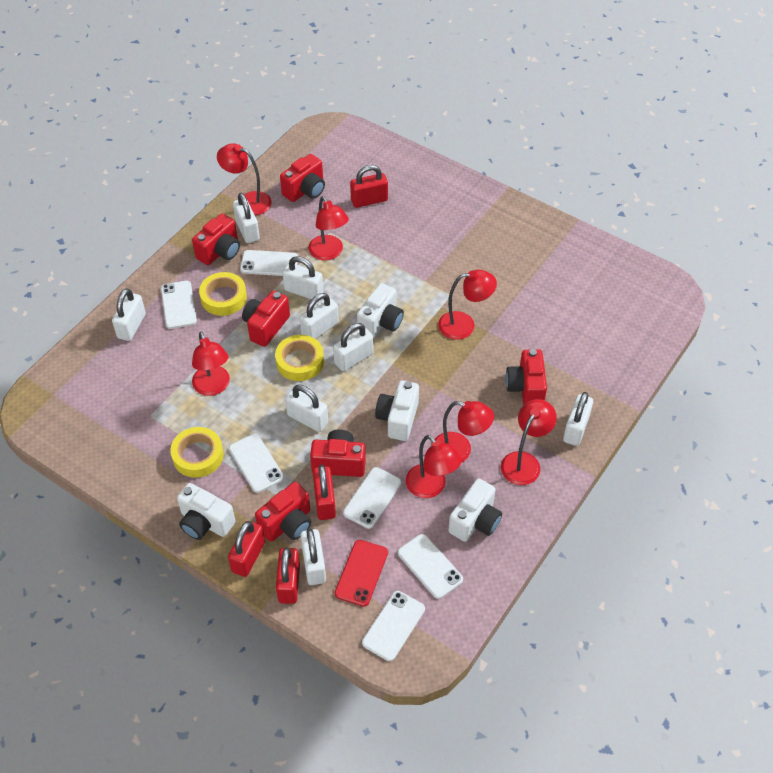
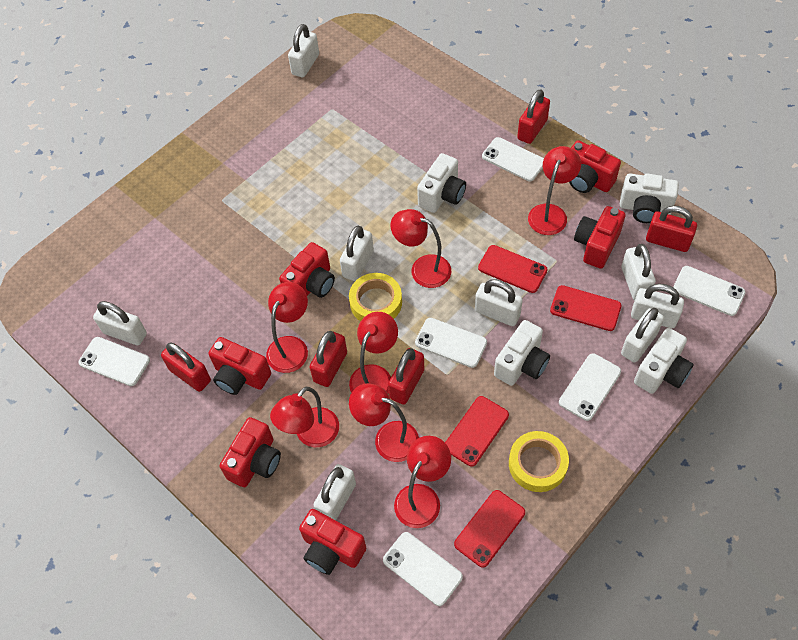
red padlock: [228,521,265,577] [276,547,300,604] [313,465,336,520] [350,165,388,208] = 4 -> [161,342,211,392] [310,331,347,387] [388,348,424,405] [517,89,550,144] [646,206,697,252] = 5
red phone: [335,540,388,607] = 1 -> [445,396,509,467] [454,490,525,568] [478,245,548,293] [550,285,621,331] = 4
yellow tape: [170,427,224,478] [199,272,247,316] [275,335,324,381] = 3 -> [349,273,402,321] [509,431,569,492] = 2

